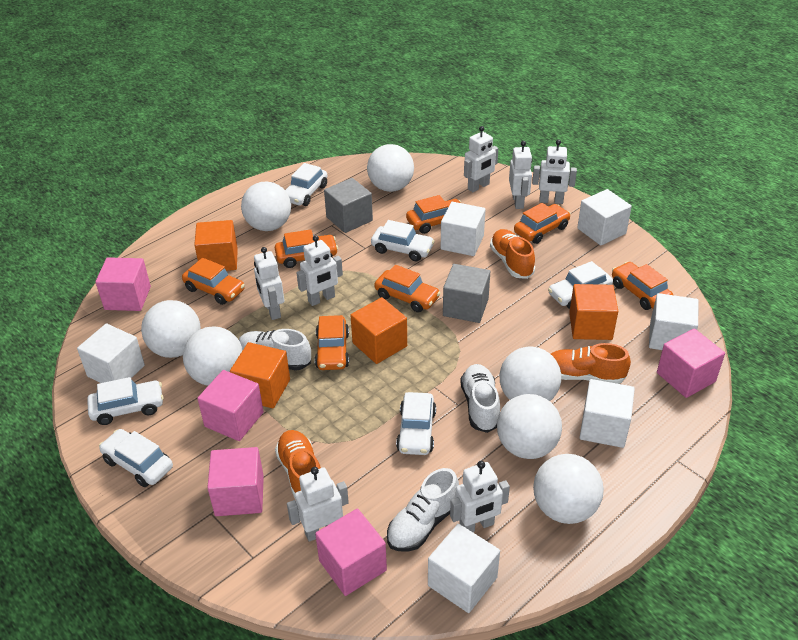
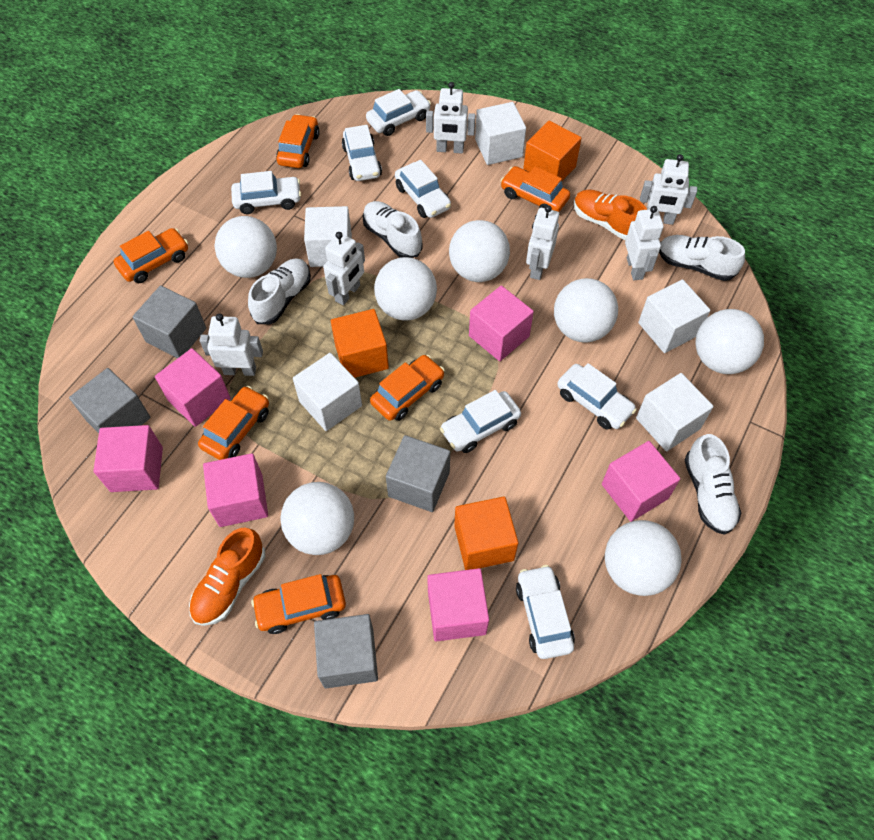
grey cube: [324,178,373,233] [443,264,490,323] = 2 -> [69,368,150,433] [132,285,206,358] [314,614,378,688] [386,435,450,512] = 4
orange car: [182,258,245,305] [275,229,338,268] [315,315,349,370] [374,265,440,313] [406,195,461,234] [514,203,571,244] [612,262,673,310] = 7 -> [114,228,188,283] [198,386,269,460] [251,574,346,634] [276,114,319,168] [370,355,445,421] [500,166,570,212] = 6
orange cube: [194,220,238,271] [230,342,290,408] [351,297,407,364] [569,284,618,340] = 4 -> [331,309,389,378] [454,496,518,570] [523,121,581,181] = 3
orange shoe: [275,430,321,498] [490,229,535,279] [551,343,631,384] = 3 -> [189,527,265,626] [574,190,647,240] = 2
pink cube: [95,257,151,311] [197,370,264,441] [207,447,264,516] [315,509,387,596] [657,328,725,398] = 5 -> [93,425,163,492] [155,348,231,427] [203,453,268,527] [427,568,489,642] [469,286,534,361] [602,441,680,522] = 6
white car: [87,377,164,425] [99,429,173,487] [285,163,327,206] [371,220,435,261] [396,392,436,455] [548,261,613,309] = 6 -> [231,171,301,214] [342,125,382,181] [366,89,431,136] [395,160,451,218] [440,390,521,453] [516,565,575,659] [557,363,637,429] = 7
white cube: [77,323,145,383] [428,524,500,613] [441,202,486,256] [577,189,632,246] [579,379,635,448] [649,293,698,350] = 6 -> [293,353,362,431] [304,206,352,267] [475,102,526,165] [636,373,713,451] [638,279,710,353] = 5
white robot: [254,247,284,320] [287,467,349,542] [296,235,343,306] [450,461,510,532] [464,126,498,192] [509,141,532,209] [532,140,577,204] = 7 -> [200,313,263,376] [323,232,365,305] [426,82,475,154] [526,205,559,280] [625,206,664,280] [640,154,697,225] = 6
white shoe: [239,329,311,371] [387,468,459,552] [460,364,500,433] = 3 -> [248,258,311,324] [363,201,423,258] [659,235,745,281] [685,434,741,535] = 4

